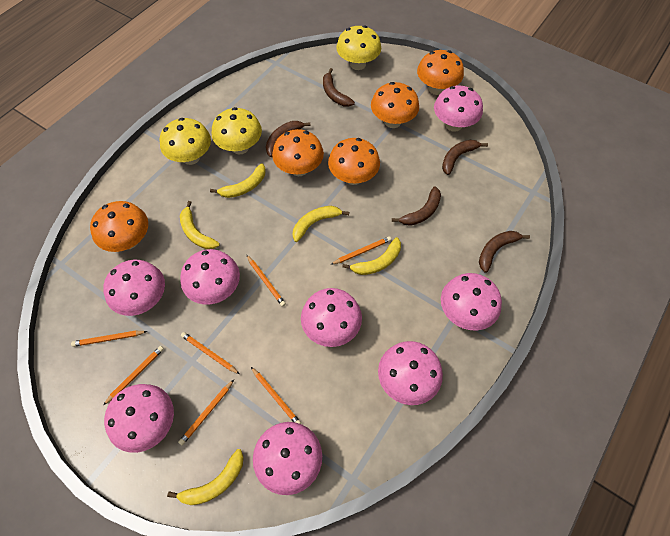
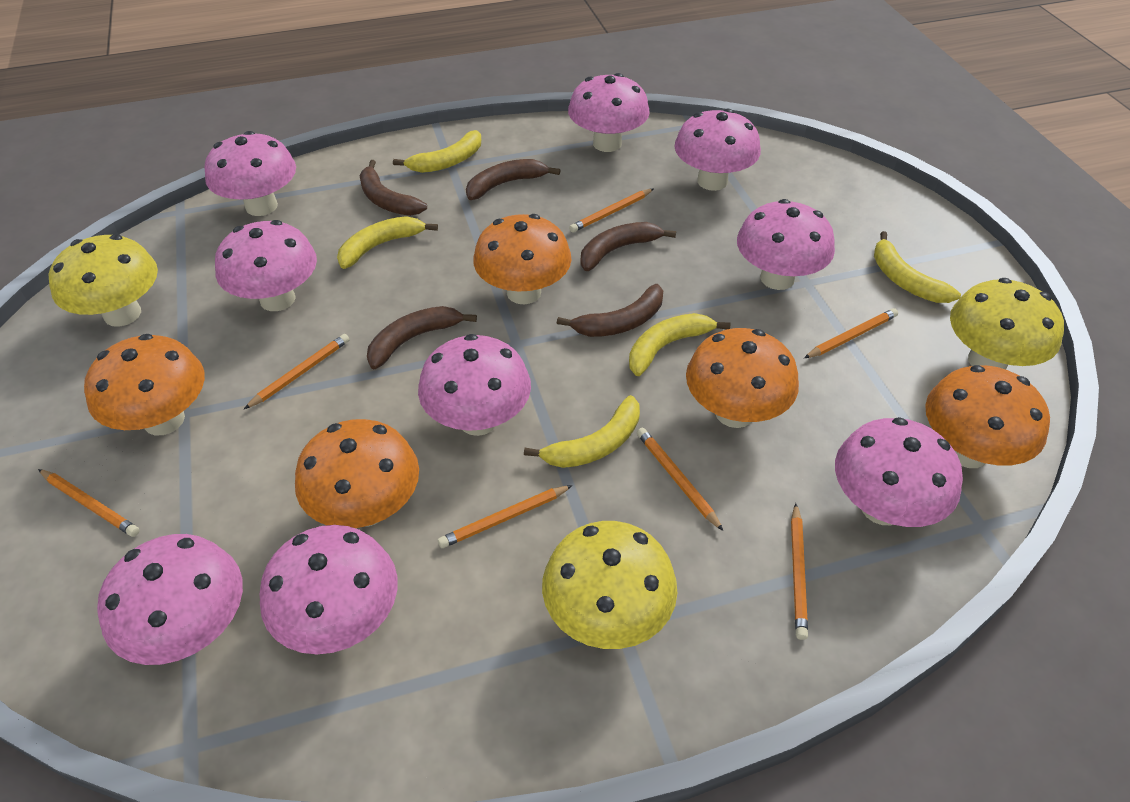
pink mushroom: [103,260,165,316] [104,384,174,453] [180,249,240,305] [253,422,322,495] [301,288,362,347] [378,341,443,405] [434,86,483,132] [441,273,502,330] = 8 -> [97,534,243,665] [205,131,296,216] [215,220,317,311] [259,525,398,654] [418,334,531,436] [568,73,650,152] [674,109,761,191] [737,199,835,290] [835,417,963,527] = 9

